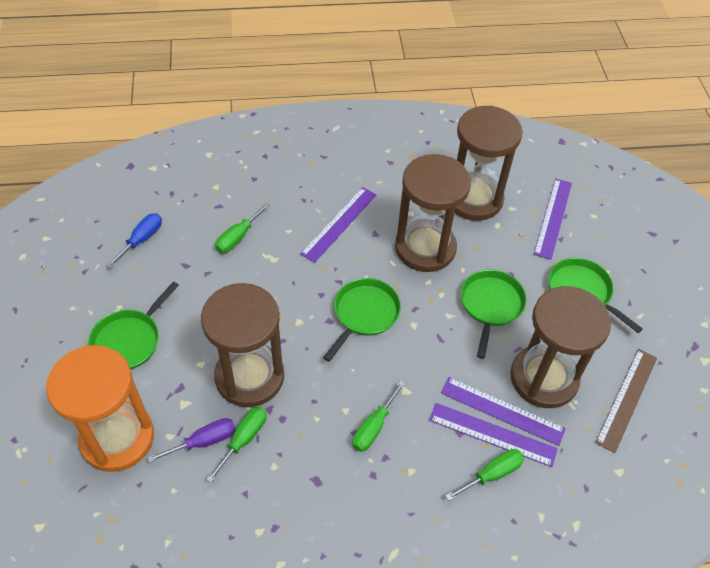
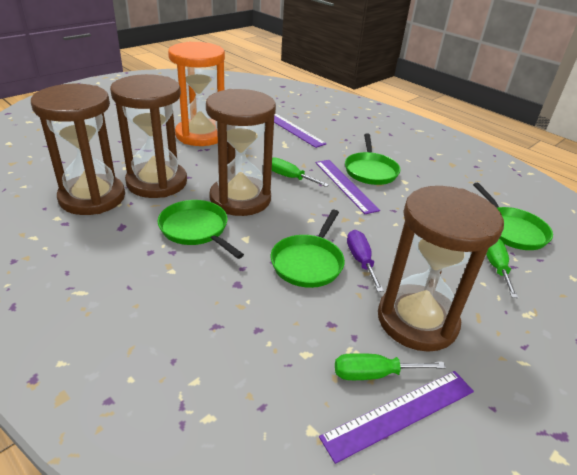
blue screwdriver: [106,213,162,268] = 1 -> none = 0
brown ruler: [595,349,657,453] = 1 -> none = 0
green screwdriver: [206,407,266,483] [215,203,270,253] [352,381,405,452] [445,449,524,501] = 4 -> [272,157,329,187] [335,353,446,380] [486,239,518,298] = 3
purple ruler: [300,187,377,263] [429,403,558,467] [441,377,566,446] [534,179,572,260] = 4 -> [274,113,327,148] [315,160,380,214] [319,371,474,464] = 3

